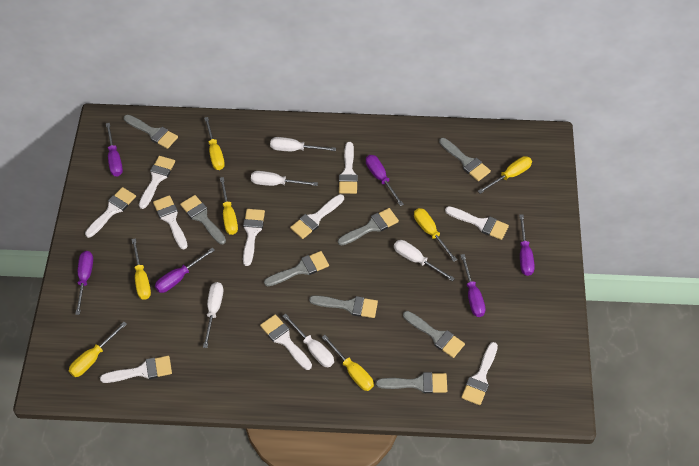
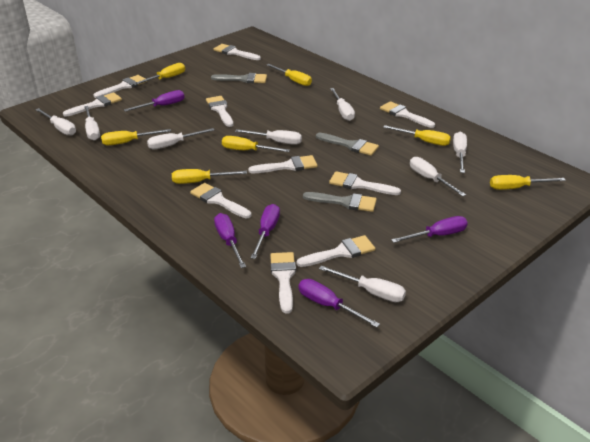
grey brush: [124,115,178,149] [180,195,226,244] [264,251,329,286] [309,295,378,318] [338,208,399,246] [376,372,447,393] [403,311,465,358] [439,138,491,181] = 8 -> [211,73,267,83] [303,192,377,212] [316,133,379,156] = 3
purple screwdriver: [75,251,93,315] [106,123,123,177] [155,248,215,293] [366,155,404,206] [461,254,486,317] [519,215,535,276] = 6 -> [124,90,185,112] [214,213,246,268] [251,204,280,259] [299,279,380,328] [391,216,468,243] = 5
white screwdriver: [203,282,223,348] [251,171,318,186] [270,137,336,151] [283,314,334,367] [394,240,455,281] = 5 -> [35,108,76,136] [84,106,100,141] [147,128,215,149] [235,129,302,145] [319,265,406,302] [330,88,355,121] [410,157,466,197] [453,132,467,173] = 8

